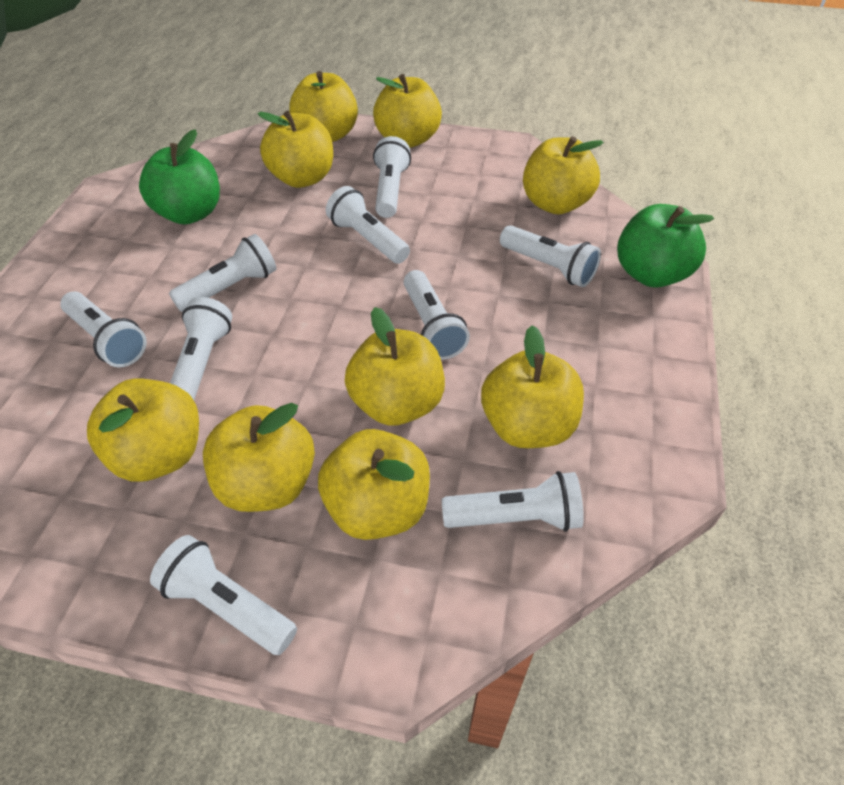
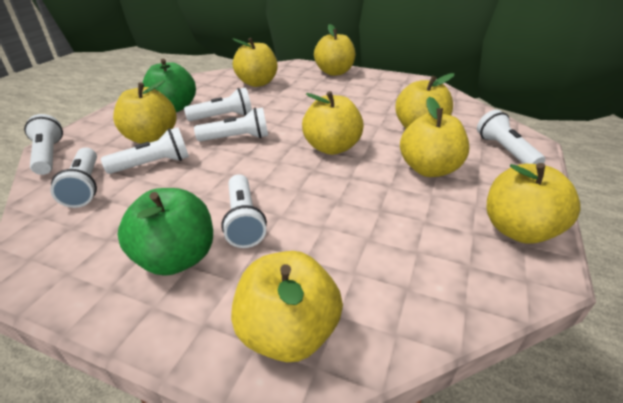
white flashlight: [60,291,147,368] [150,535,297,655] [169,234,276,312] [170,297,232,400] [326,186,410,264] [373,136,411,218] [404,270,470,360] [442,471,584,532] [500,225,601,287] = 9 -> [24,114,63,175] [50,147,97,208] [101,127,189,174] [184,87,252,121] [194,107,268,141] [221,174,267,248] [477,110,545,164] = 7
yellow apple: [87,378,199,482] [203,403,315,512] [257,111,333,188] [289,71,358,142] [318,429,430,540] [345,307,445,426] [373,74,442,148] [481,325,584,448] [523,136,604,215] = 9 -> [113,80,177,144] [231,251,343,362] [233,38,277,87] [302,91,364,155] [314,24,355,76] [395,73,454,128] [400,97,469,177] [487,163,581,243] = 8

